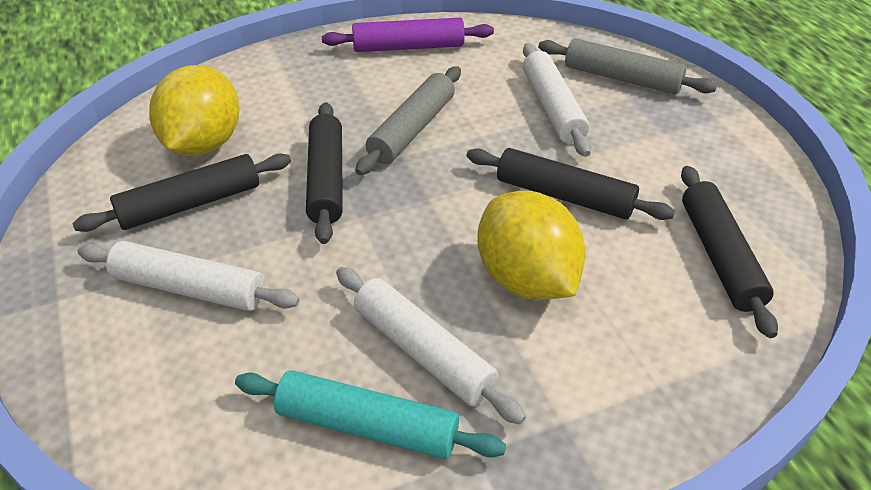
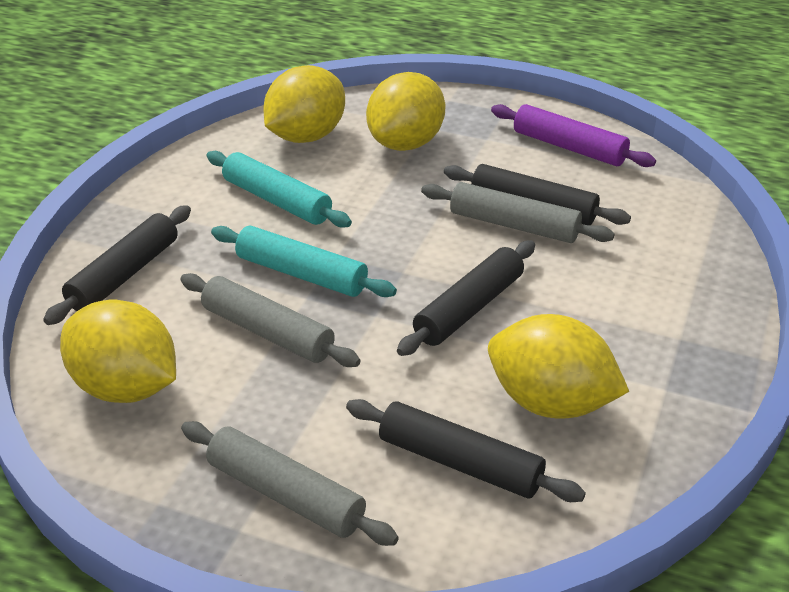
grey rolling pin: [355,66,461,175] [538,38,717,95] = 2 -> [180,273,361,367] [181,421,399,546] [421,182,615,243] = 3
turquoise rolling pin: [235,370,506,459] = 1 -> [207,151,352,228] [211,226,397,297] = 2
white rolling pin: [77,241,300,311] [336,267,526,425] [523,43,591,157] = 3 -> none = 0
yellow lemon: [149,65,240,156] [477,191,586,300] = 2 -> [60,300,176,403] [263,65,345,143] [366,72,446,151] [488,314,629,418] = 4

